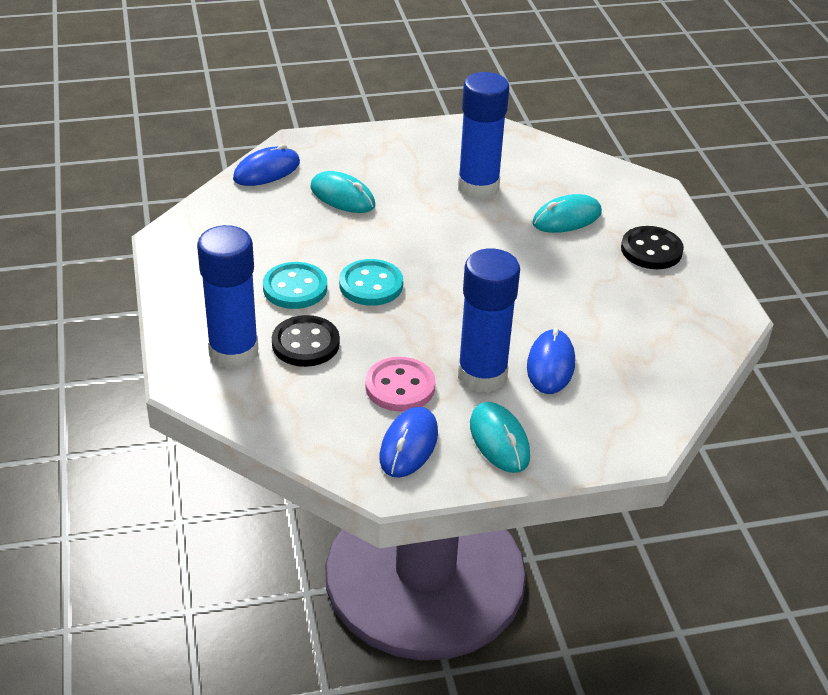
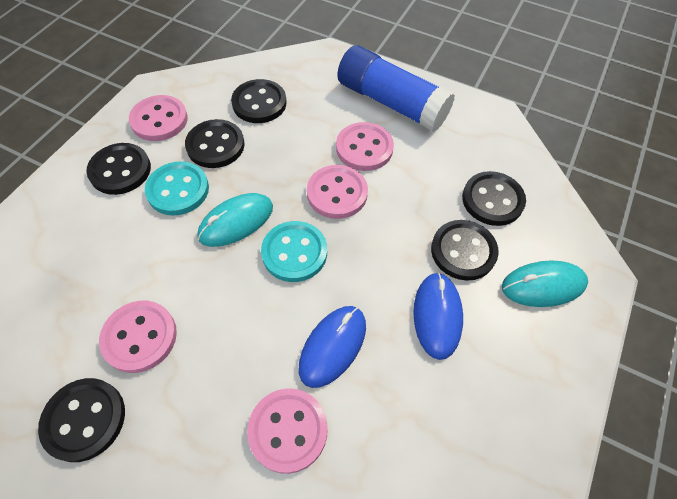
black button: [272,315,340,367] [621,226,684,269] = 2 -> [38,378,125,462] [86,143,151,195] [185,119,245,168] [231,79,287,123] [431,220,499,281] [462,171,526,226] = 6
blue glue stick: [197,225,259,369] [458,72,509,199] [458,248,520,393] = 3 -> [337,45,455,132] = 1
blue mouse: [233,144,300,186] [380,407,438,478] [527,328,575,394] = 3 -> [299,306,366,388] [413,272,463,360] = 2
pink button: [365,357,435,411] = 1 -> [99,301,177,373] [129,95,188,141] [247,388,328,474] [307,165,368,219] [336,122,394,171] = 5
turquoise mouse: [310,171,375,213] [470,402,530,473] [532,194,602,233] = 3 -> [197,193,273,247] [502,260,588,307] = 2

